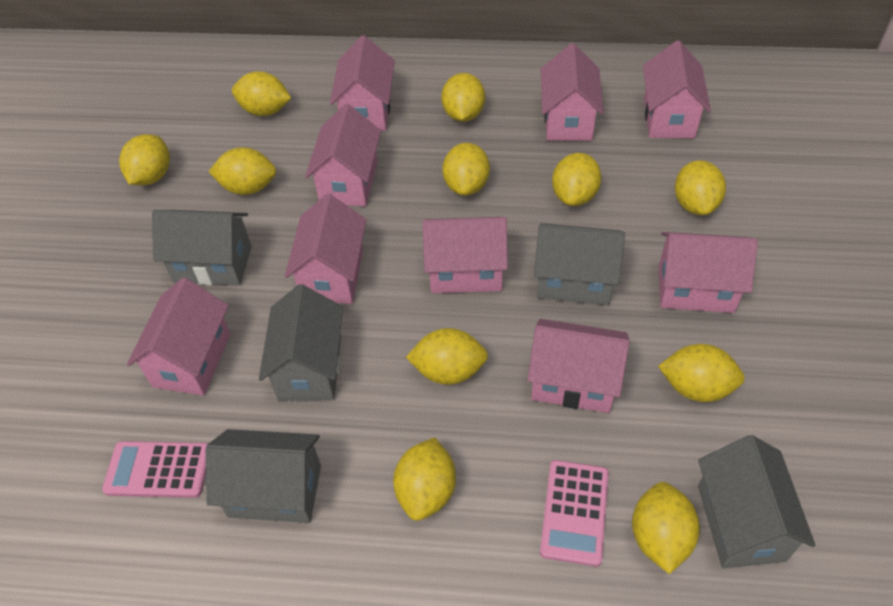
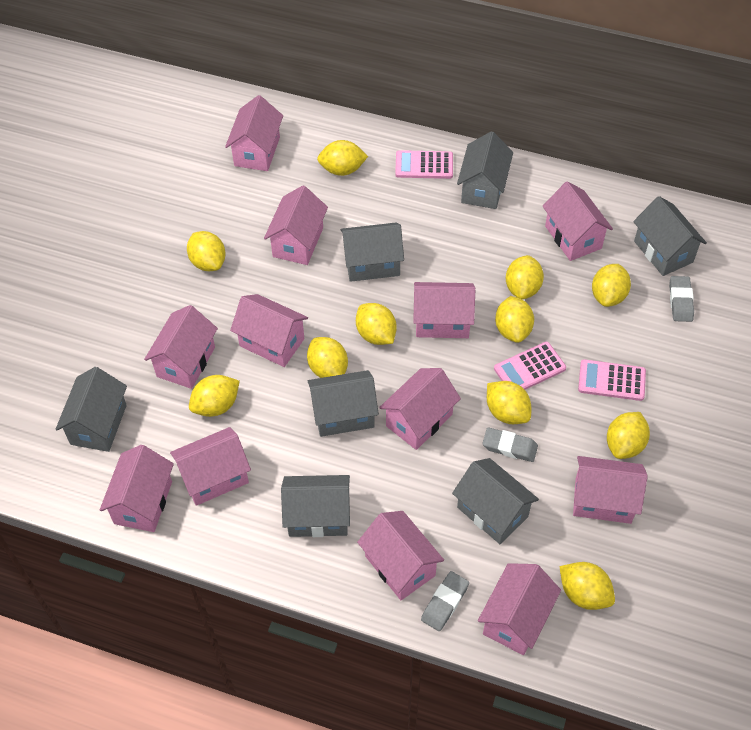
grey eraser: none = 0 -> [421,571,469,631] [482,428,538,462] [669,276,694,322] = 3
grey house: [152,210,252,286] [205,429,321,523] [259,284,343,401] [534,223,625,305] [698,435,816,569] = 5 -> [55,367,127,452] [281,475,350,537] [308,370,379,437] [340,223,404,282] [452,458,539,544] [457,131,513,209] [633,196,707,276] = 7
pink calculator: [102,441,208,498] [540,460,609,567] = 2 -> [395,150,453,179] [494,342,566,390] [578,359,646,401] = 3
pink house: [127,278,230,396] [285,194,366,304] [305,104,381,207] [330,36,395,131] [422,217,508,293] [527,319,630,413] [541,43,604,141] [643,41,711,138] [659,232,758,313] = 9 -> [100,445,174,532] [144,305,218,389] [170,427,251,506] [225,95,283,171] [230,294,308,367] [264,185,328,265] [357,511,444,600] [379,368,461,450] [413,282,475,338] [478,563,561,655] [543,181,613,261] [573,456,648,524] = 12

